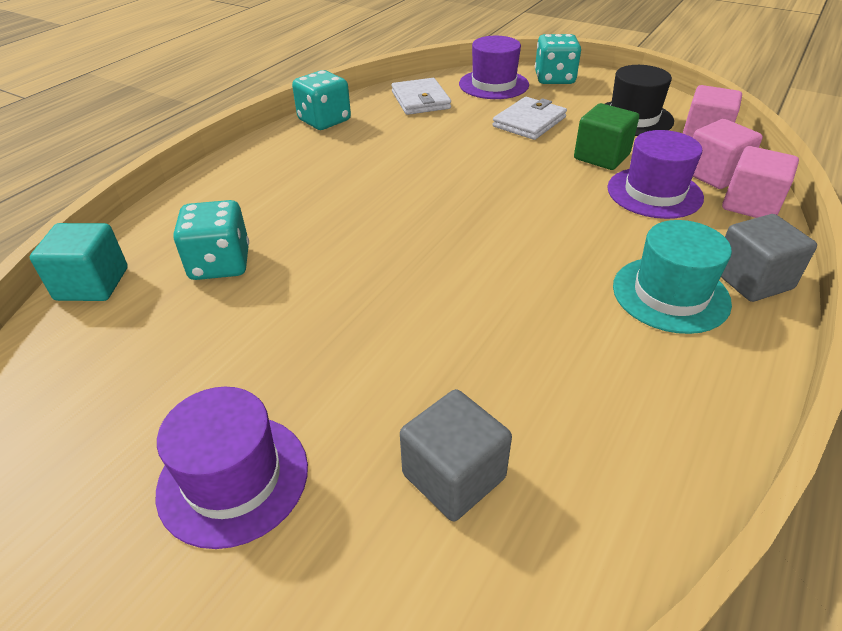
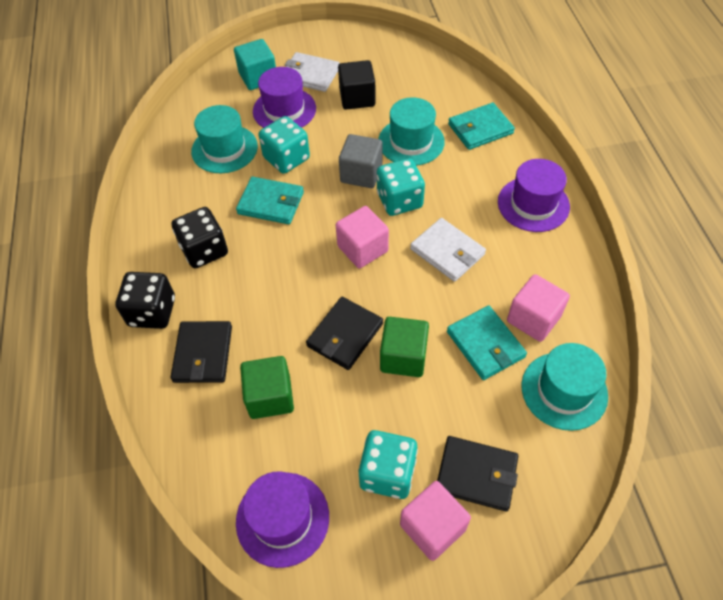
black cube: none = 0 -> [338,60,376,110] = 1
black dice: none = 0 -> [116,272,175,329] [171,207,228,268] = 2
black hat: [605,65,674,136] = 1 -> none = 0
black wallet: none = 0 -> [170,321,232,383] [306,297,383,370] [437,436,518,511] = 3
green cube: [574,103,639,170] = 1 -> [240,356,294,419] [380,317,429,377] = 2
grey cube: [400,389,512,521] [721,214,817,302] = 2 -> [339,134,382,188] = 1
turquoise hat: [613,220,732,334] = 1 -> [191,105,258,173] [378,97,445,166] [522,343,608,431] = 3
turquoise wallet: none = 0 -> [236,177,304,224] [447,305,527,380] [448,103,515,150] = 3

